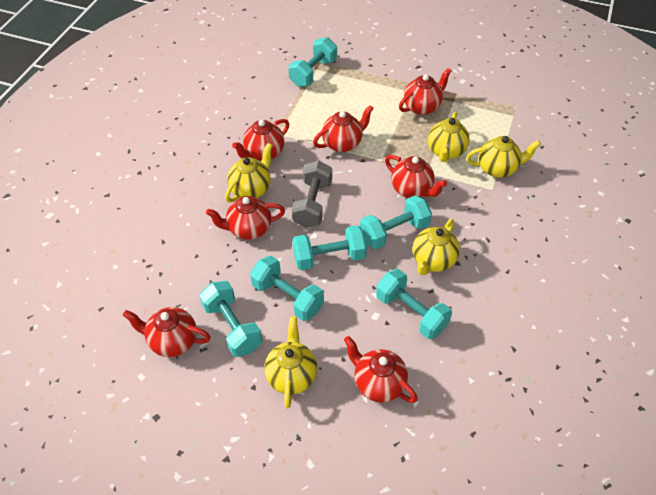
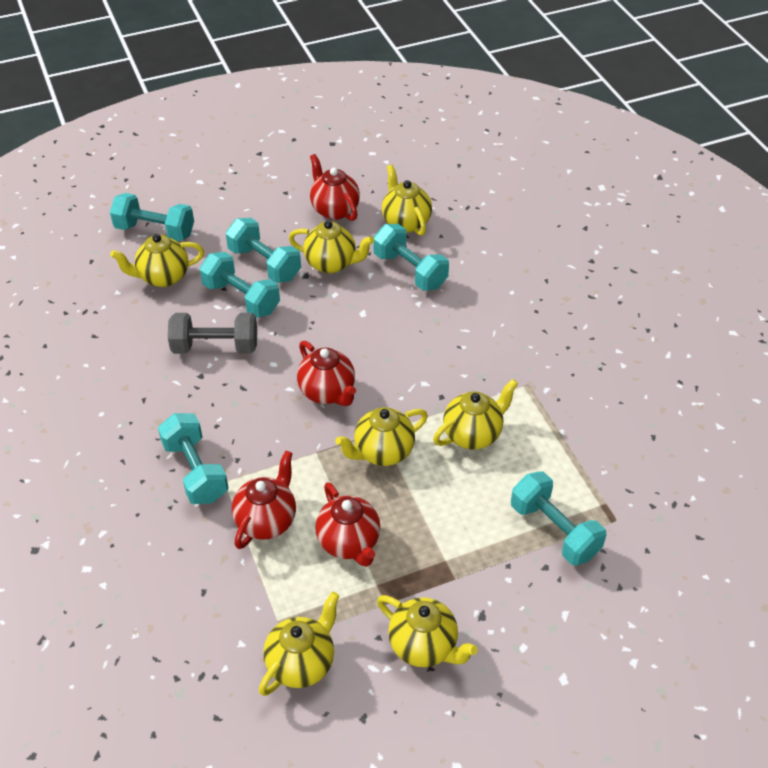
red teapot: [123,307,211,357] [206,196,285,240] [232,119,289,161] [313,105,374,152] [344,336,418,403] [385,155,447,198] [399,68,451,115] = 7 -> [232,451,296,549] [297,341,356,406] [310,154,360,221] [315,482,380,567] = 4
yellow teapot: [225,143,272,202] [264,317,317,408] [413,219,460,275] [428,112,470,162] [466,136,541,178] = 5 -> [110,234,204,287] [259,592,339,696] [289,220,374,273] [335,407,428,466] [377,595,478,667] [382,165,432,236] [433,379,518,450] = 7

